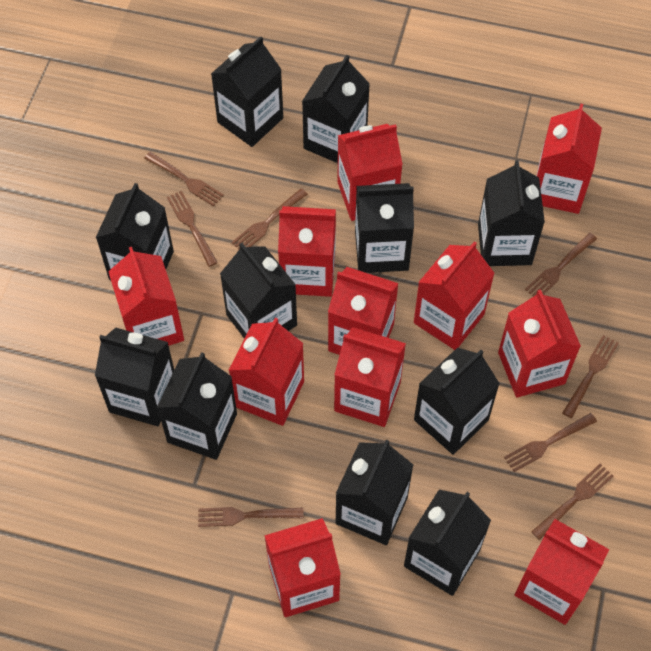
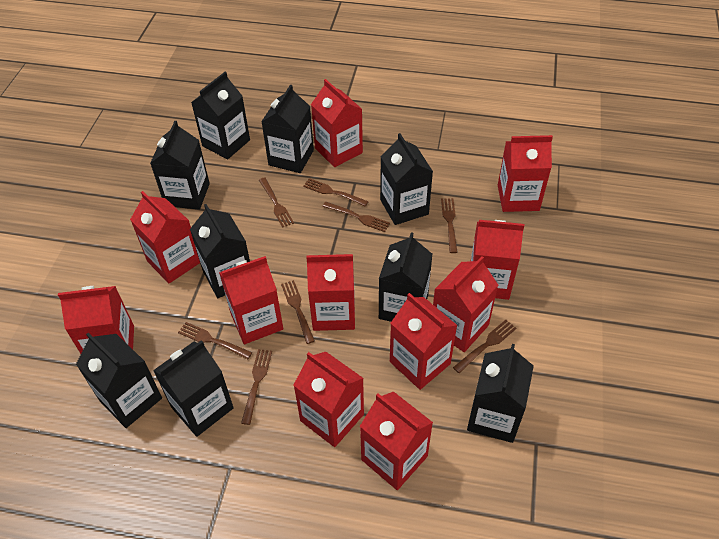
black carton: [95,327,174,426] [96,183,174,280] [157,352,237,460] [211,36,283,147] [220,243,297,339] [302,55,370,163] [336,440,413,545] [355,183,414,273] [404,490,491,596] [414,348,500,455] [478,160,545,266] = 11 -> [76,332,162,428] [150,121,210,210] [153,340,234,437] [190,204,250,298] [191,72,250,159] [261,85,314,173] [379,232,432,322] [380,133,433,225] [467,344,534,443] = 9

